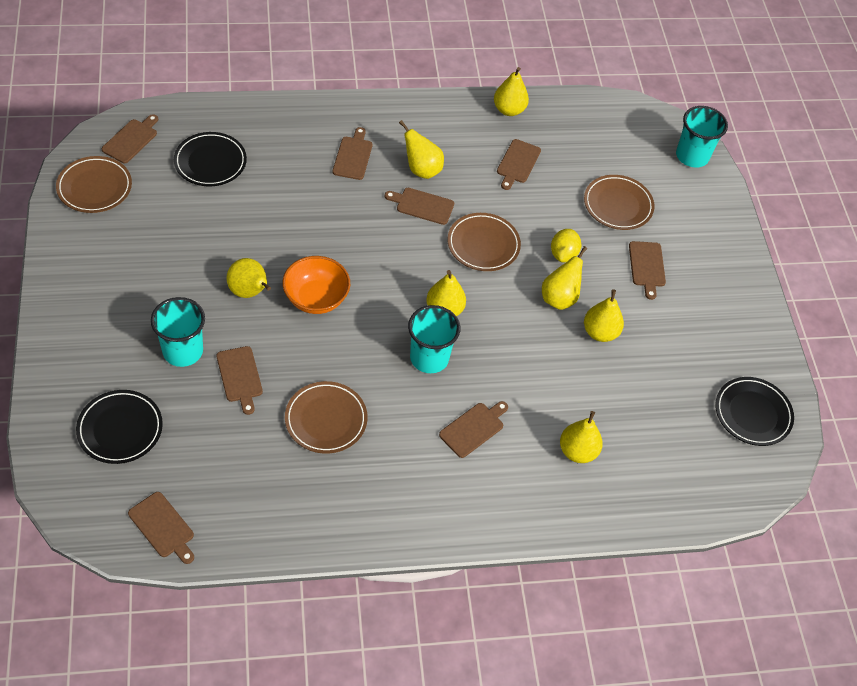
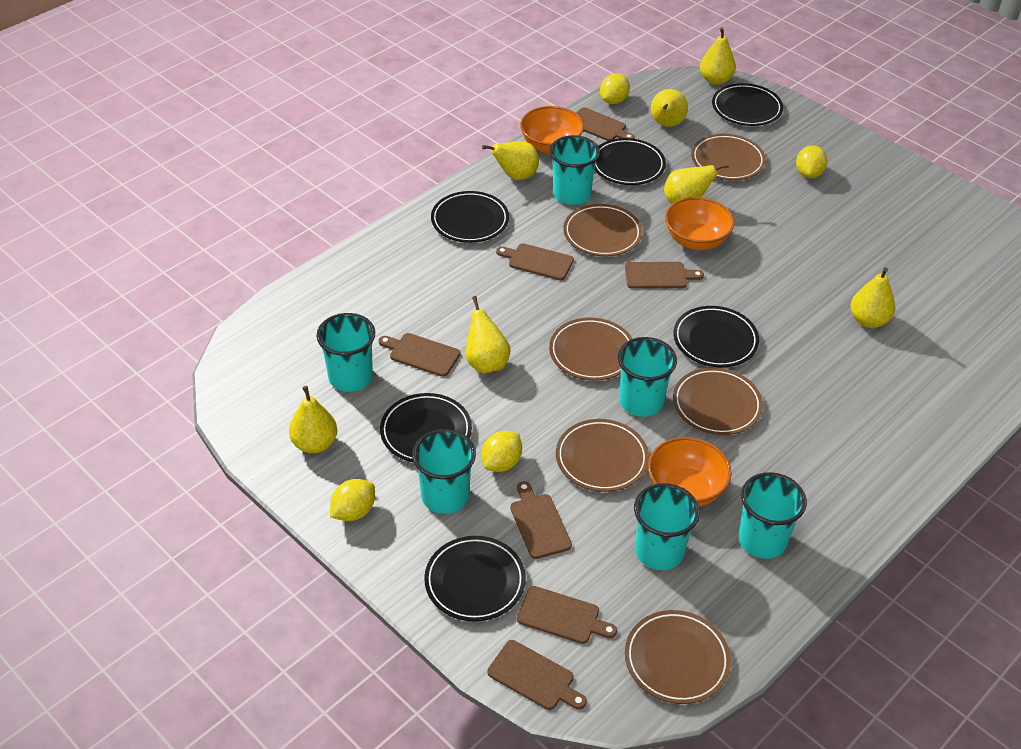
black plate: [76,390,163,464] [174,132,247,186] [715,377,794,446] = 3 -> [380,393,472,463] [424,536,526,622] [431,191,509,243] [594,138,666,185] [673,306,759,367] [712,83,783,126] = 6
brown cutting board: [102,114,158,163] [128,492,194,564] [217,346,263,415] [333,127,373,180] [385,188,454,225] [439,401,508,458] [497,139,541,190] [629,241,666,300] = 8 -> [379,333,460,377] [487,640,587,710] [496,243,574,280] [510,481,572,559] [517,586,617,644] [576,107,635,141] [625,262,704,289] = 7
brown plate: [56,156,132,213] [285,381,368,453] [448,213,521,271] [584,175,654,230] = 4 -> [549,317,633,381] [556,419,649,492] [563,204,642,257] [625,610,731,704] [673,367,763,435] [691,134,766,180] = 6
orange bowl: [282,256,350,314] = 1 -> [520,106,584,154] [648,437,732,507] [665,197,735,250] = 3
turquoise cup: [151,297,205,367] [408,305,460,373] [676,106,728,168] = 3 -> [317,313,375,392] [412,429,476,514] [550,135,600,205] [618,337,677,417] [634,483,700,570] [738,472,807,559] = 6
yellow lemon: [551,229,581,262] = 1 -> [330,479,375,521] [481,431,522,472] [600,74,630,104] [796,145,827,178] = 4

